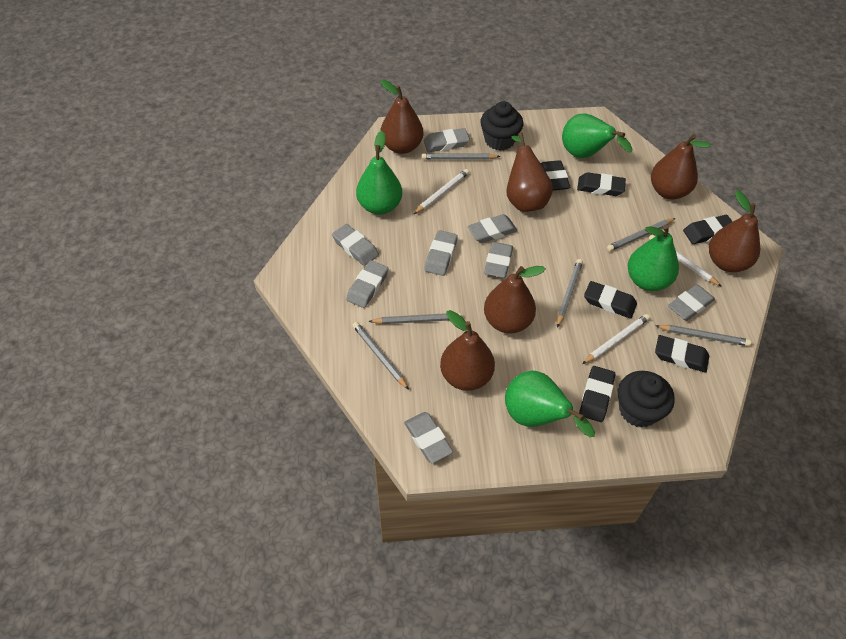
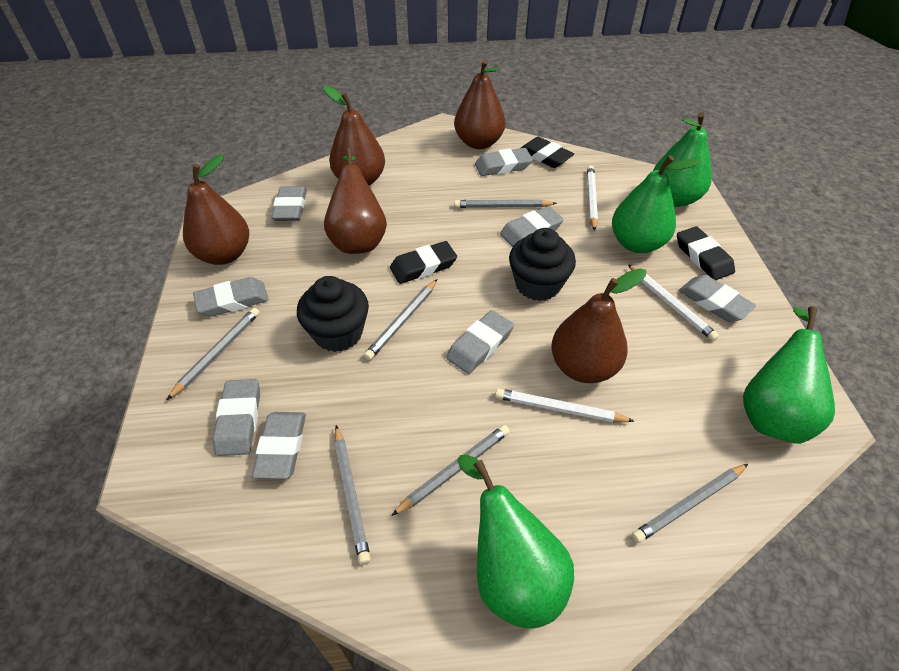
black eraser: [541,160,570,191] [577,172,626,196] [579,366,615,422] [584,281,637,319] [655,335,709,373] [683,215,733,244] = 6 -> [390,241,457,284] [521,137,574,168] [677,226,735,280] = 3
brown pear: [380,79,423,154] [440,310,495,391] [484,266,546,334] [506,132,553,212] [651,134,711,199] [709,190,760,272] = 6 -> [183,154,249,265] [323,86,385,186] [324,148,387,254] [454,59,506,149] [551,268,646,383] = 5

